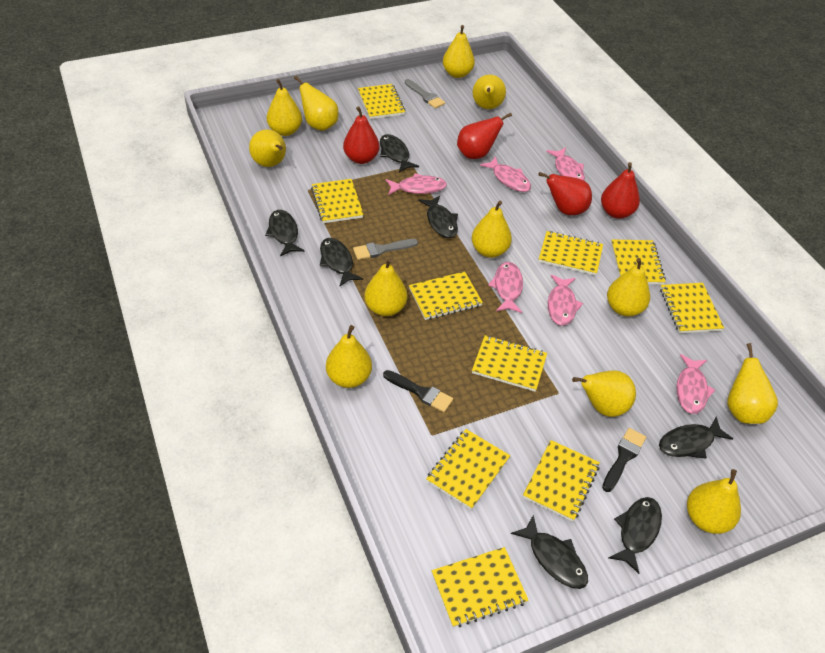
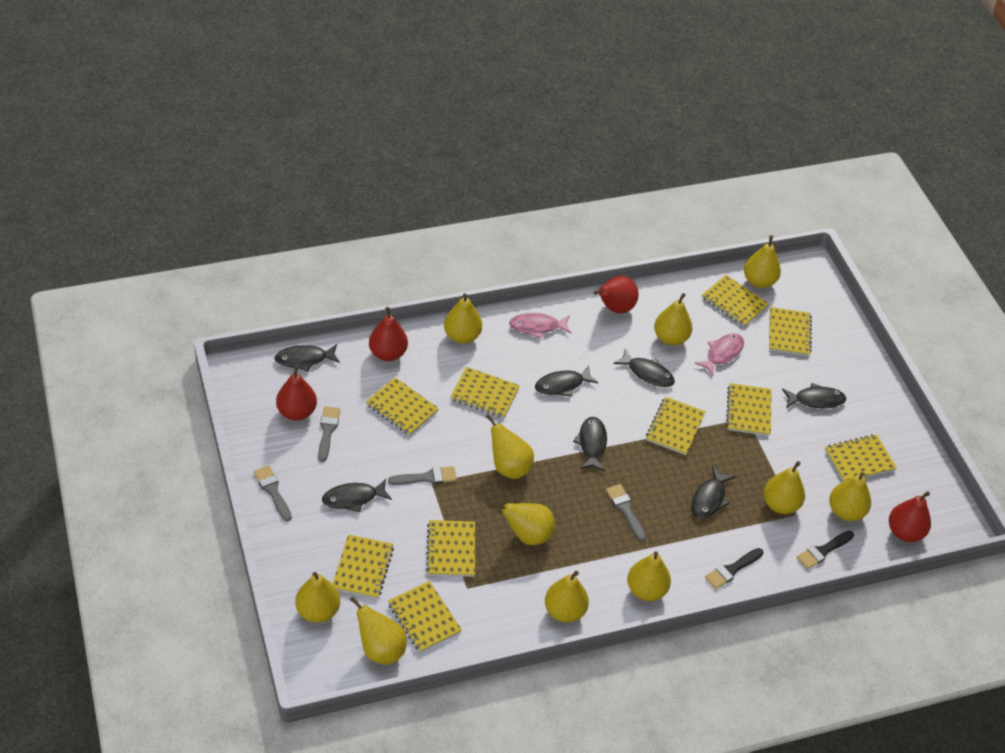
grey brush: [353,239,418,260] [405,79,445,108] = 2 -> [254,465,292,522] [318,406,340,462] [388,466,457,485] [606,484,646,541] = 4
pink fish: [386,173,447,195] [480,156,531,192] [488,262,523,313] [546,147,585,180] [548,275,583,326] [676,354,715,414] = 6 -> [509,313,571,339] [695,334,744,376] = 2
yellow pear: [249,129,286,167] [267,79,302,136] [294,76,338,131] [326,325,372,388] [364,258,407,316] [443,25,475,78] [472,201,512,258] [473,75,506,109] [572,370,636,417] [607,258,650,317] [687,469,741,534] [727,343,778,424] = 12 -> [295,572,340,623] [350,596,407,665] [444,293,482,344] [486,414,534,479] [493,503,555,545] [545,571,589,623] [627,551,671,601] [654,293,692,345] [744,235,781,288] [763,461,805,514] [829,472,871,521] = 11

